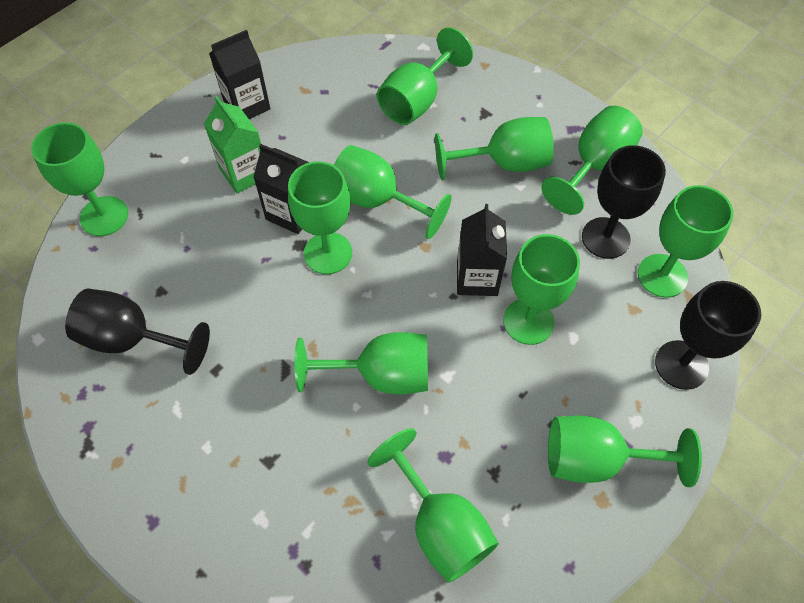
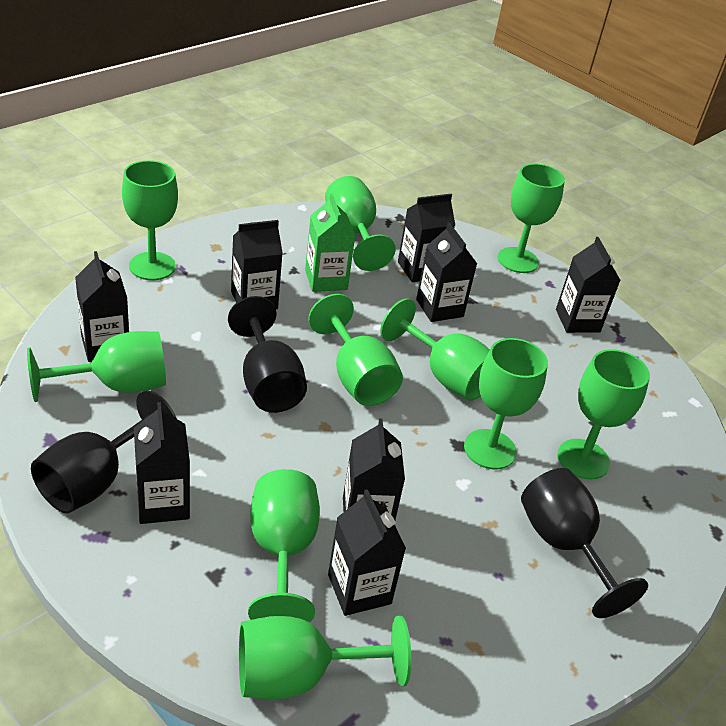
black carton: [209,30,271,119] [253,144,310,234] [457,204,507,296] = 3 -> [75,251,129,362] [134,402,190,524] [231,220,283,309] [328,489,406,616] [343,418,405,520] [398,194,455,282] [416,222,477,322] [556,237,621,333] = 8
green goblet: [31,122,128,236] [288,161,352,274] [294,332,428,395] [334,145,452,239] [367,428,499,583] [377,27,473,125] [435,117,554,180] [503,234,580,345] [541,106,643,215] [548,415,702,487] [638,185,733,298] = 11 -> [27,331,166,402] [122,160,178,280] [239,615,411,699] [248,469,320,622] [308,294,403,406] [325,176,396,271] [380,298,490,401] [464,338,548,470] [498,163,565,273] [558,349,650,480] = 10

